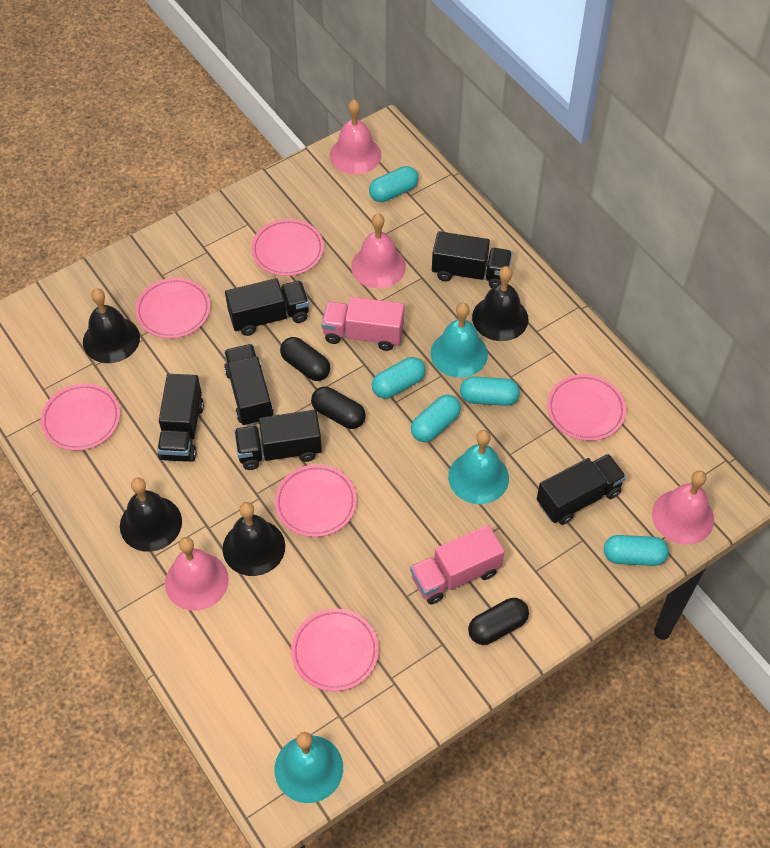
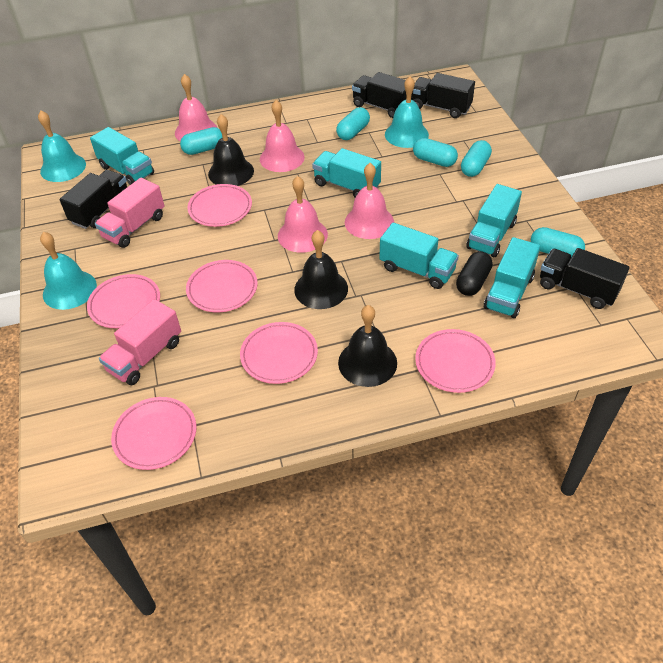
black bell: [83,288,140,363] [120,477,182,552] [223,502,285,576] [472,266,529,341] = 4 -> [208,114,254,186] [294,230,348,309] [338,305,397,387] = 3
black capsule: [280,337,330,381] [311,387,366,429] [468,598,529,645] = 3 -> [456,251,493,296] = 1
black truck: [157,374,204,462] [224,344,274,426] [225,278,309,336] [234,410,322,470] [432,231,512,288] [537,454,626,525] = 6 -> [59,170,127,229] [352,72,413,118] [413,73,475,118] [540,248,630,309] = 4
turquoise truck: none = 0 -> [90,127,154,185] [312,148,381,198] [379,223,459,289] [466,184,522,257] [484,237,540,318] = 5

